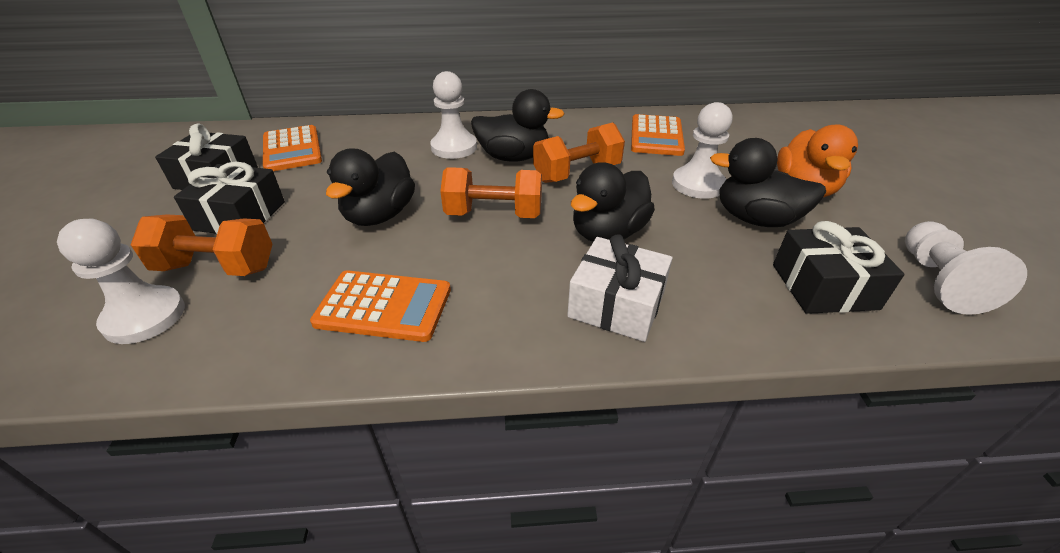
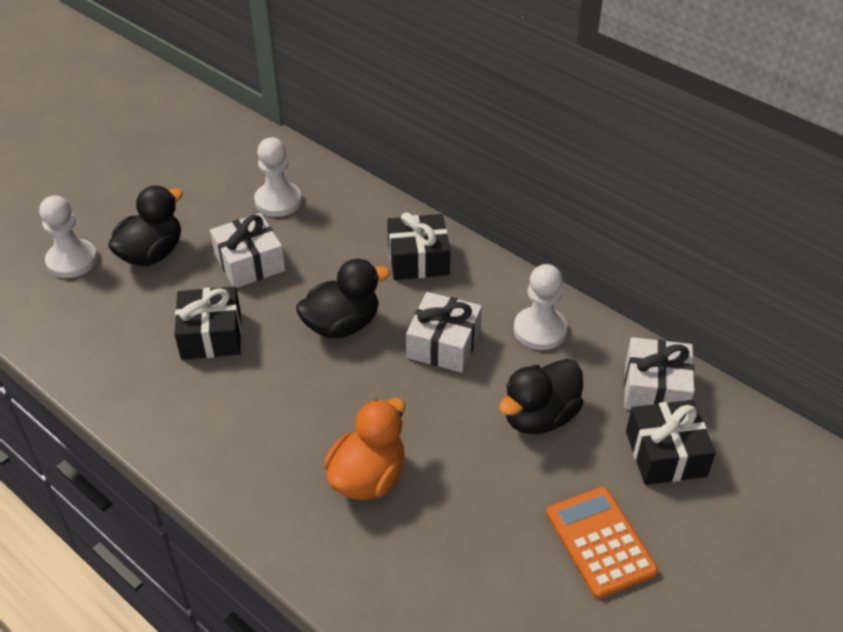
black duck: [326,148,415,226] [471,89,565,162] [571,162,655,242] [710,138,826,227] = 4 -> [108,185,183,266] [296,259,391,338] [499,359,584,434] = 3
orange calculator: [263,125,322,171] [310,270,451,342] [631,114,685,156] = 3 -> [546,487,658,599] = 1
orange dumbbell: [131,214,273,276] [440,167,542,218] [533,123,625,183] = 3 -> none = 0
white gift: [567,234,673,342] = 1 -> [210,213,285,288] [406,292,482,373] [624,337,695,410] = 3
white pawn: [57,219,185,344] [430,71,477,159] [672,102,732,199] [905,221,1027,315] = 4 -> [39,195,98,278] [254,137,302,217] [514,264,567,350] = 3

